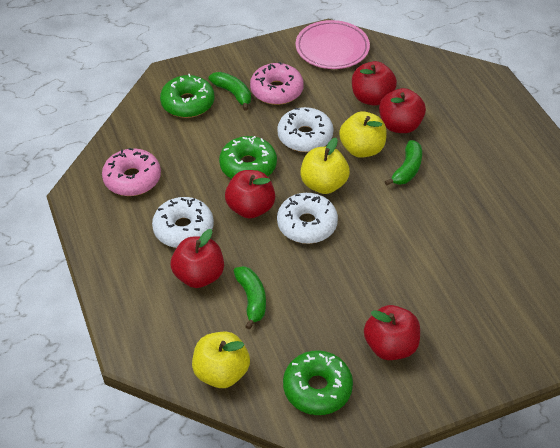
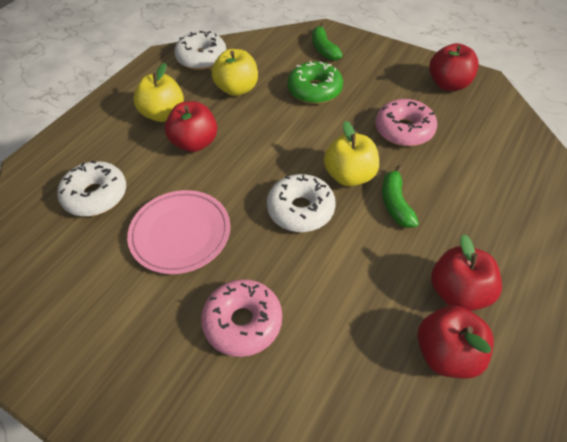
green banana: [209,72,251,111] [234,266,266,330] [385,140,422,186] = 3 -> [312,24,343,61] [382,165,419,228] = 2
green donut: [160,74,214,118] [219,136,277,179] [283,350,353,415] = 3 -> [287,61,343,104] = 1
red apple: [171,229,224,288] [225,170,275,219] [352,61,397,106] [364,305,420,360] [379,88,426,133] = 5 -> [165,101,217,152] [417,305,494,379] [429,43,479,91] [431,234,502,311] = 4

